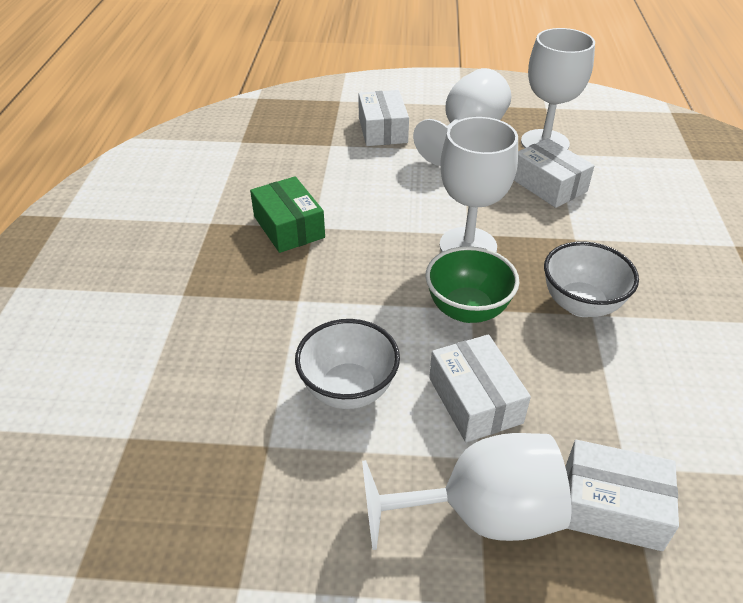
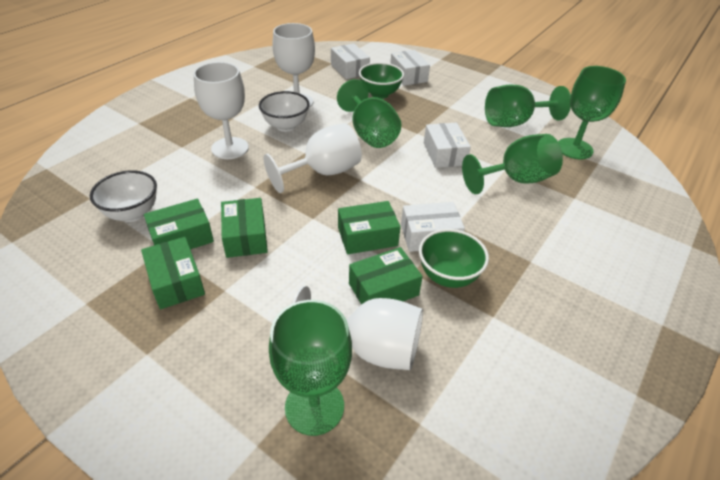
green bowl: [425,246,519,323] = 1 -> [359,62,404,99] [419,229,489,288] = 2
green box: [250,176,325,253] = 1 -> [141,237,205,309] [144,199,214,249] [221,198,268,258] [338,201,401,254] [349,247,423,304] = 5
green goblet: none = 0 -> [269,300,352,436] [337,79,401,148] [462,134,563,194] [485,85,571,127] [558,66,626,159] = 5

